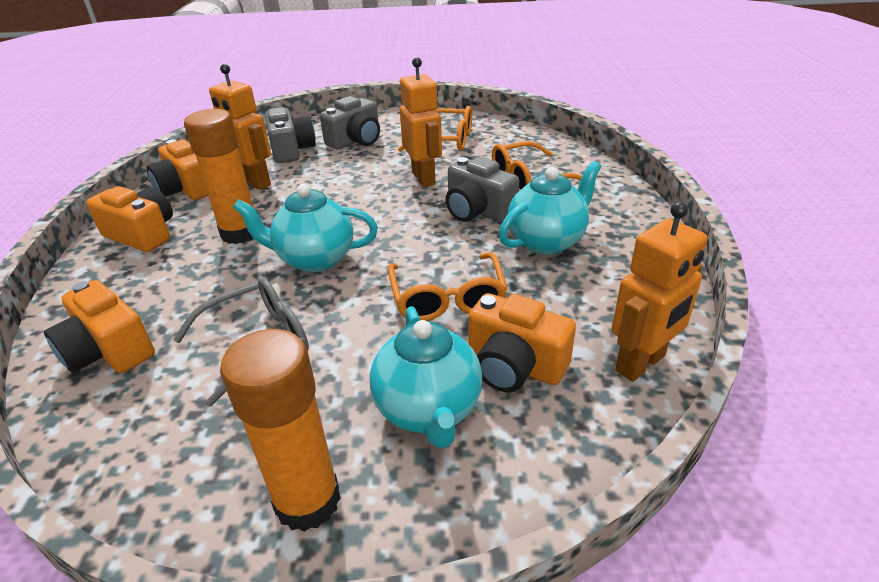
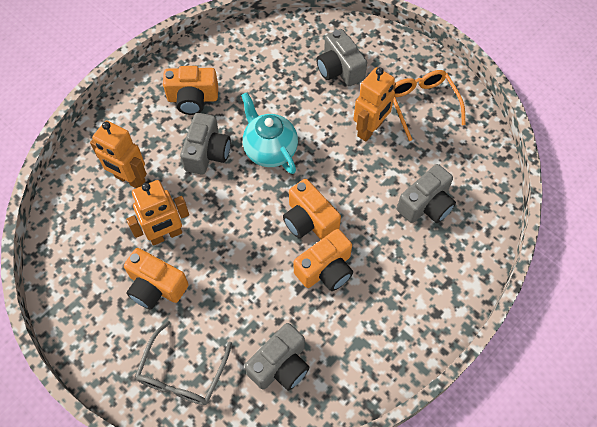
grey camera: [265,107,316,163] [320,96,380,150] [446,157,519,223] = 3 -> [180,113,231,175] [245,323,310,391] [316,29,367,86] [397,164,456,223] = 4
orange glasses: [388,252,508,321] [398,106,472,152] [492,141,582,191] = 3 -> [393,70,466,141] = 1
orange glue stick: [184,109,254,244] [220,329,341,532] = 2 -> none = 0
turquoise teapot: [233,184,378,272] [370,306,482,448] [499,161,601,255] = 3 -> [241,93,298,174] = 1

